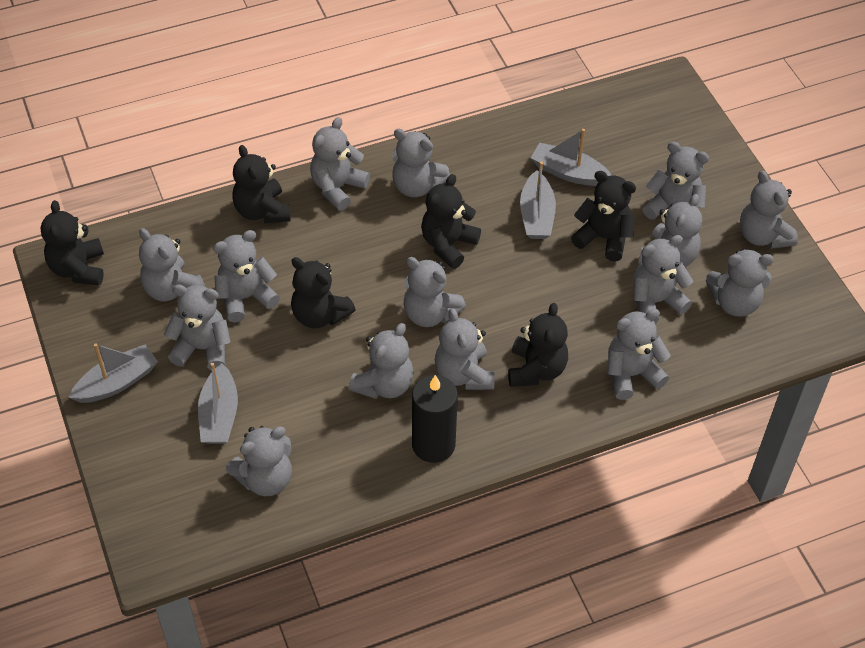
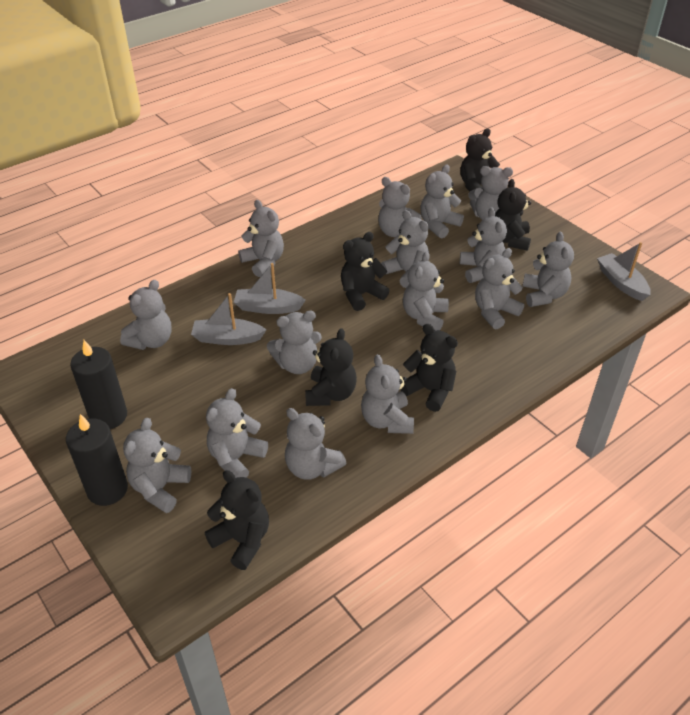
black candle: [412,375,458,463] = 1 -> [66,414,128,506] [70,340,127,429] = 2
grey boat: [69,343,158,403] [198,363,238,444] [520,161,556,239] [531,129,612,186] = 4 -> [191,293,267,345] [234,263,306,314] [597,242,651,301] = 3

